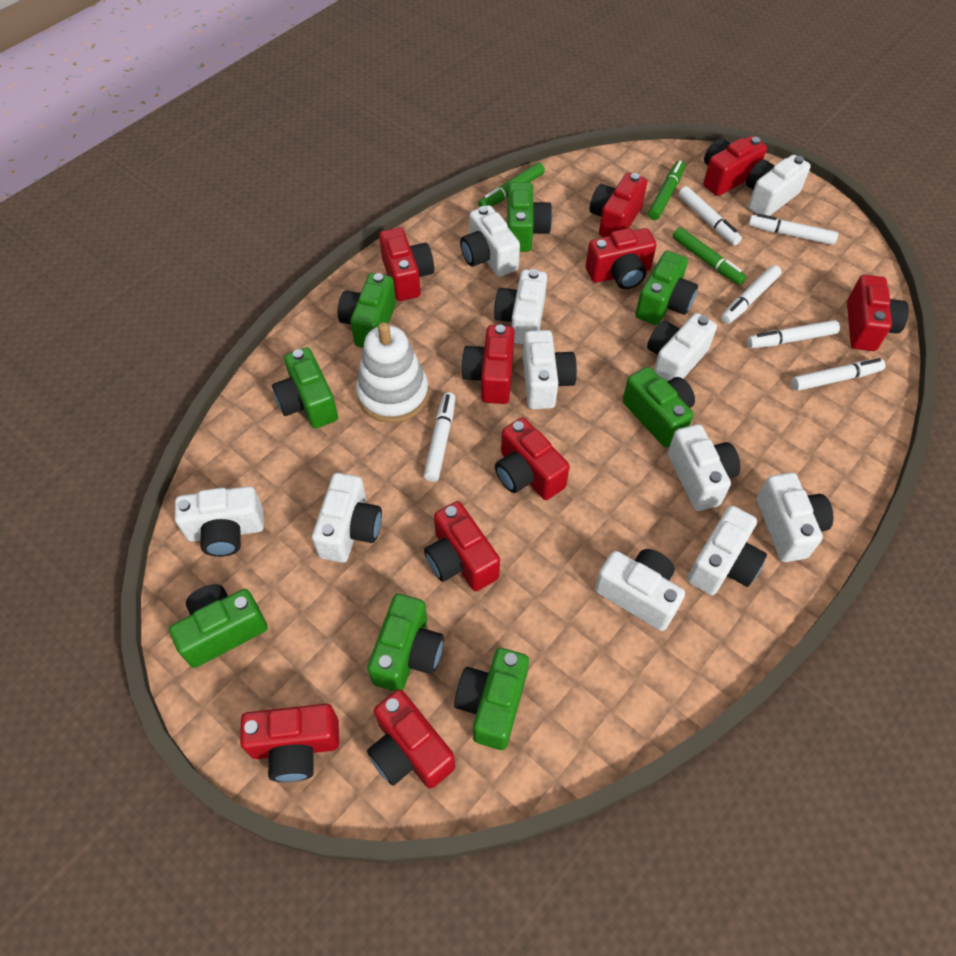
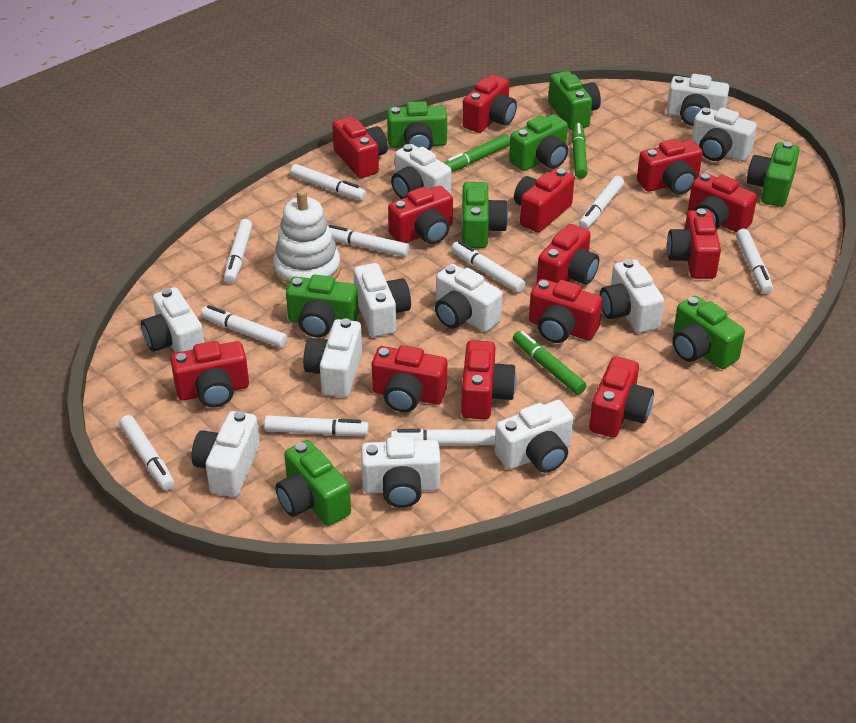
red camera: [240,704,339,782] [367,689,455,789] [379,227,434,301] [424,501,500,591] [461,325,515,404] [495,417,570,500] [586,228,657,289] [590,173,647,237] [703,136,767,196] [847,275,909,351] = 10 -> [170,341,249,408] [332,117,388,178] [372,345,447,412] [388,186,453,244] [461,340,516,419] [462,75,517,133] [514,168,574,232] [529,279,603,343] [537,224,599,284] [589,356,654,438] [637,139,703,194] [667,208,721,279] [688,173,757,232] = 13
white marker: [424,392,456,482] [678,186,742,245] [721,265,782,324] [747,320,840,348] [749,214,838,245] [791,358,885,391] = 6 -> [119,415,174,490] [201,305,287,348] [224,219,252,283] [264,415,369,436] [290,164,366,200] [329,225,409,257] [391,429,495,445] [451,241,525,293] [579,176,624,229] [736,229,773,294] = 10

